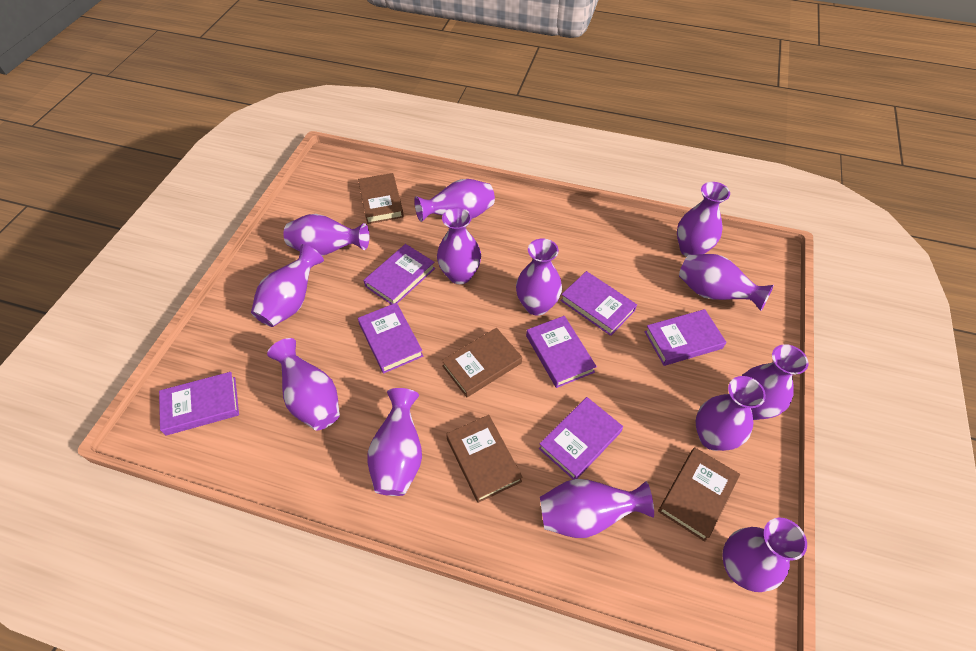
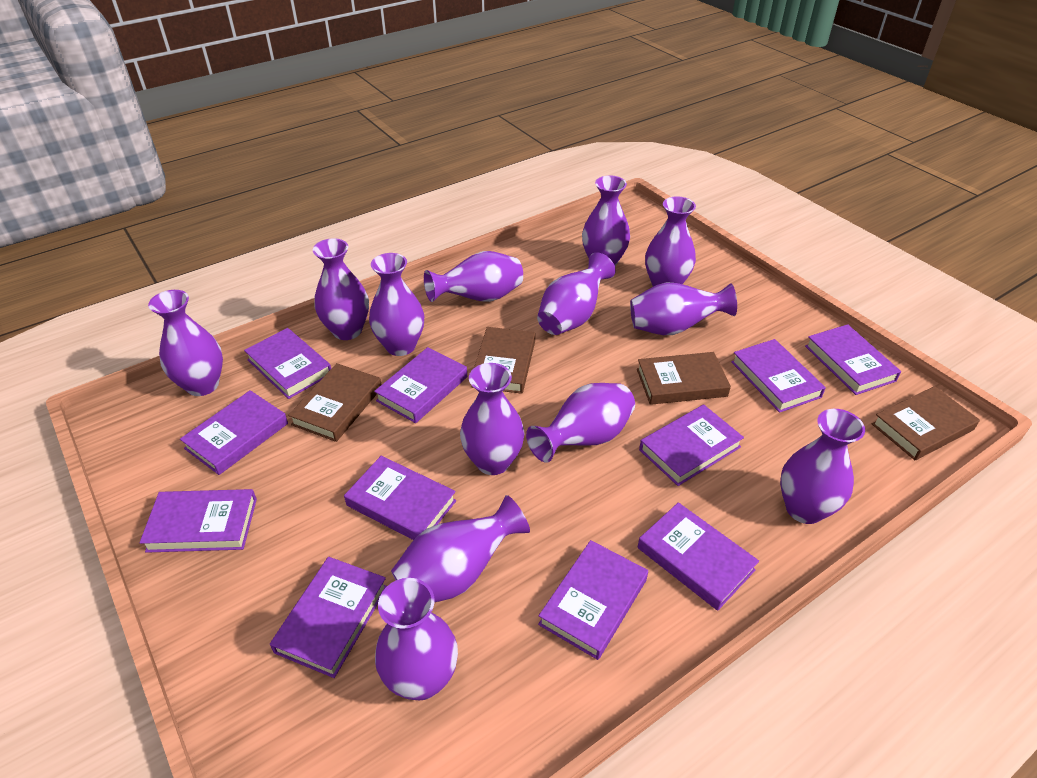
purple book: [159,372,239,436] [358,303,423,374] [363,244,435,304] [526,316,597,388] [539,397,623,479] [560,271,637,336] [645,309,726,366] = 7 -> [140,489,257,553] [180,390,288,475] [244,328,331,399] [270,557,387,678] [344,456,456,540] [374,347,467,423] [538,540,648,660] [638,502,759,611] [639,404,744,486] [731,339,826,413] [805,324,901,395] = 11

